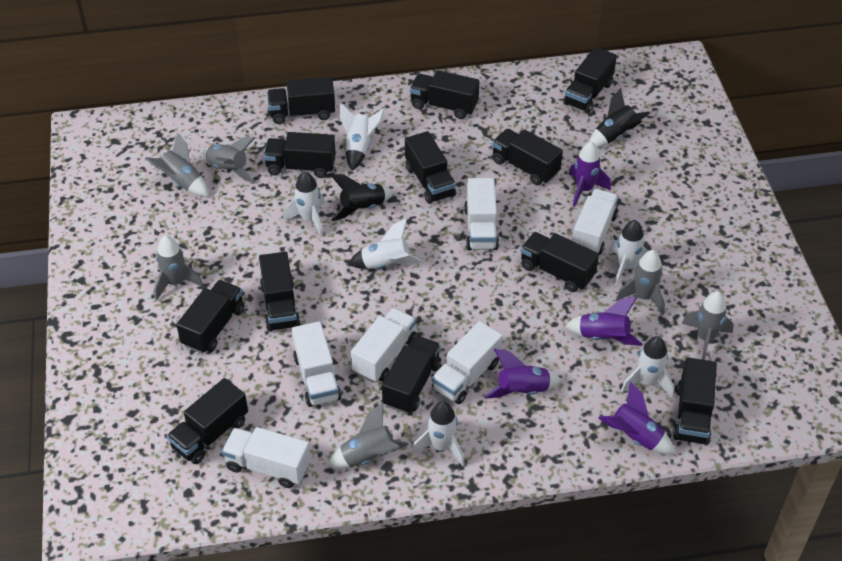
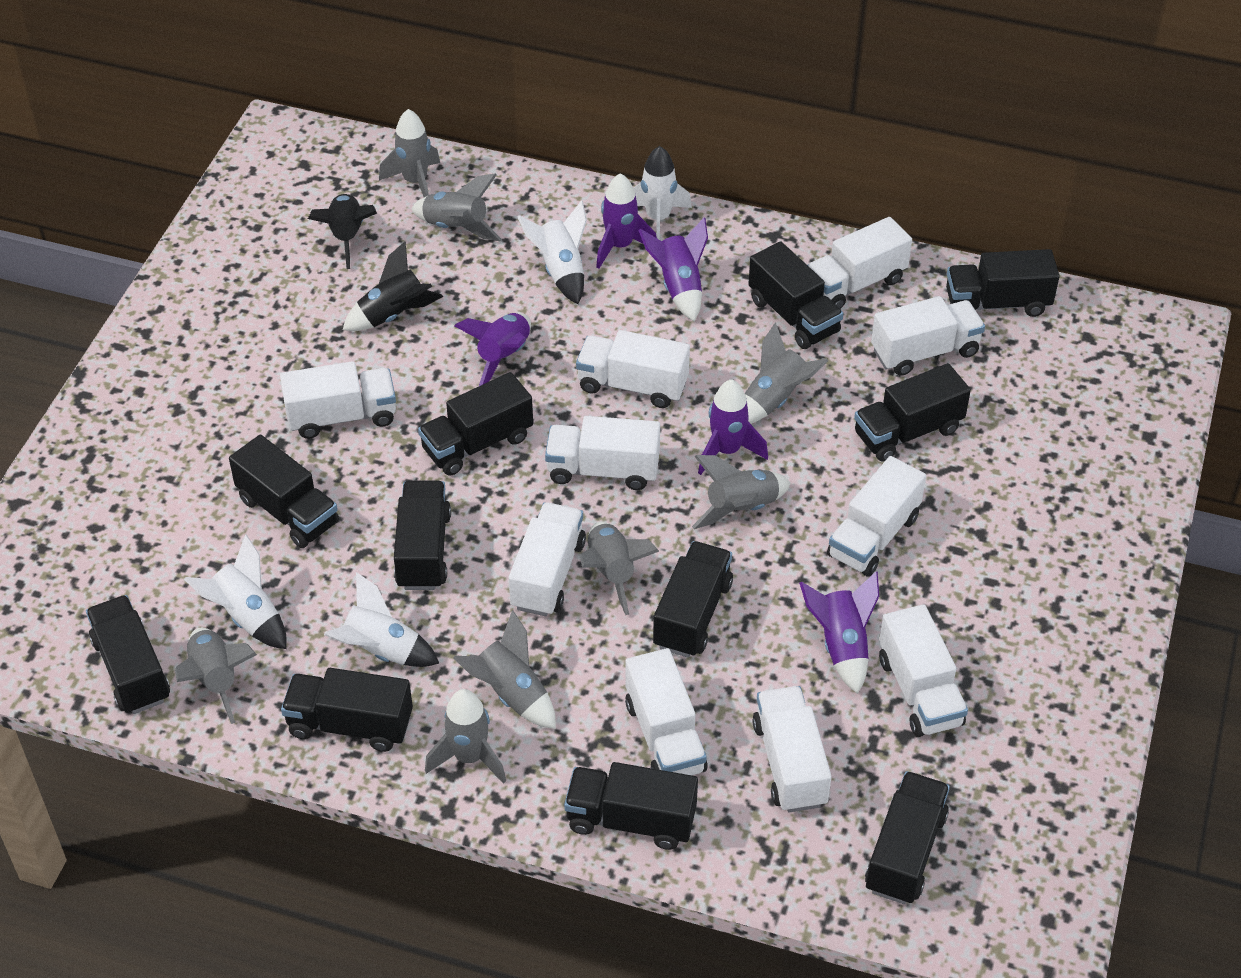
black truck: [167,378,248,464] [176,280,245,354] [259,252,300,331] [264,132,336,178] [267,77,335,124] [382,335,441,414] [405,131,456,204] [410,70,479,119] [492,129,563,185] [521,232,599,292] [563,47,617,113] [673,358,717,445] = 12 -> [86,595,170,714] [229,435,339,548] [281,668,413,752] [394,481,451,590] [418,372,533,475] [564,762,698,850] [653,541,733,658] [748,241,843,349] [854,363,971,462] [865,771,950,904] [946,249,1060,317] = 11
grey rocket: [145,132,208,196] [154,235,203,300] [202,137,255,183] [327,403,409,469] [616,250,665,315] [682,291,734,360] = 6 -> [175,628,257,724] [379,109,440,197] [411,173,502,241] [425,689,506,784] [453,610,556,729] [580,522,659,615] [692,455,791,529] [745,322,828,424] = 8
purple rocket: [484,349,562,399] [565,297,643,346] [569,141,611,207] [598,381,675,455] = 4 -> [454,313,531,386] [596,173,657,269] [638,217,708,321] [698,379,768,475] [799,571,879,694] = 5
white rocket: [283,171,324,237] [339,103,385,171] [348,218,423,269] [412,401,465,466] [609,220,648,287] [621,336,675,399] = 6 -> [184,534,287,649] [324,572,439,667] [518,200,587,304] [633,146,692,240] = 4
white truck: [222,427,311,488] [292,321,342,407] [351,308,417,382] [432,321,503,404] [464,178,499,250] [571,189,619,255] = 6 -> [280,361,396,439] [509,502,586,616] [545,416,660,490] [576,330,690,408] [625,648,708,775] [752,686,832,812] [808,217,912,309] [827,456,926,577] [871,296,985,376] [879,604,968,737] = 10

